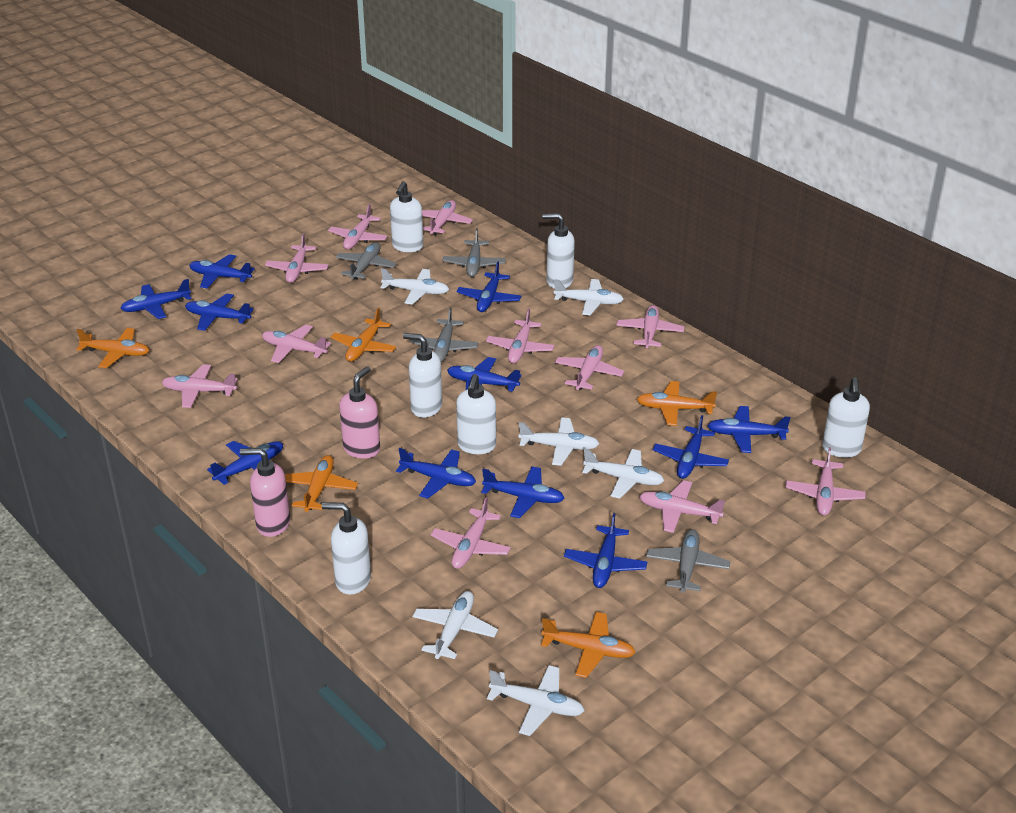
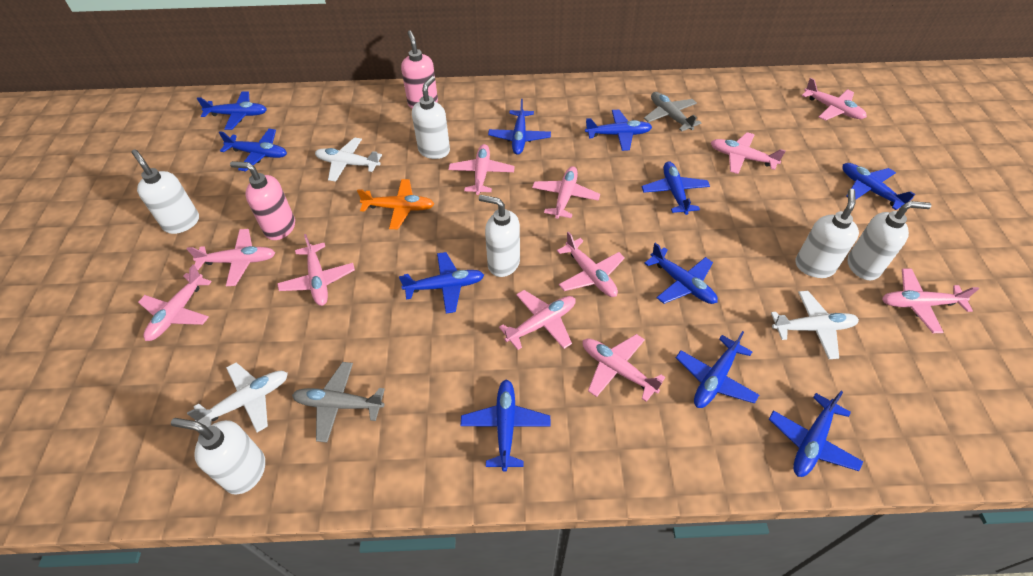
grey plane: [335,242,397,280] [410,307,479,362] [443,228,506,277] [646,529,730,593] = 4 -> [292,362,385,443] [644,92,701,132] = 2
orange plane: [76,328,150,368] [285,455,358,512] [331,308,396,362] [541,612,636,678] [637,381,717,426] = 5 -> [357,179,434,229] = 1
white plane: [381,268,449,305] [412,591,498,659] [487,665,585,736] [518,417,599,466] [554,279,624,315] [582,449,664,499] = 6 -> [187,362,288,432] [315,137,382,182] [771,291,859,359] = 3

